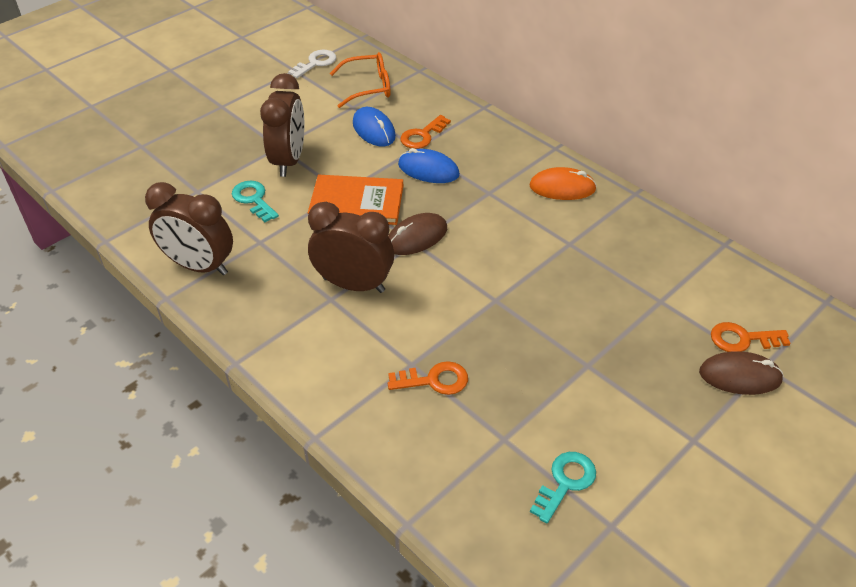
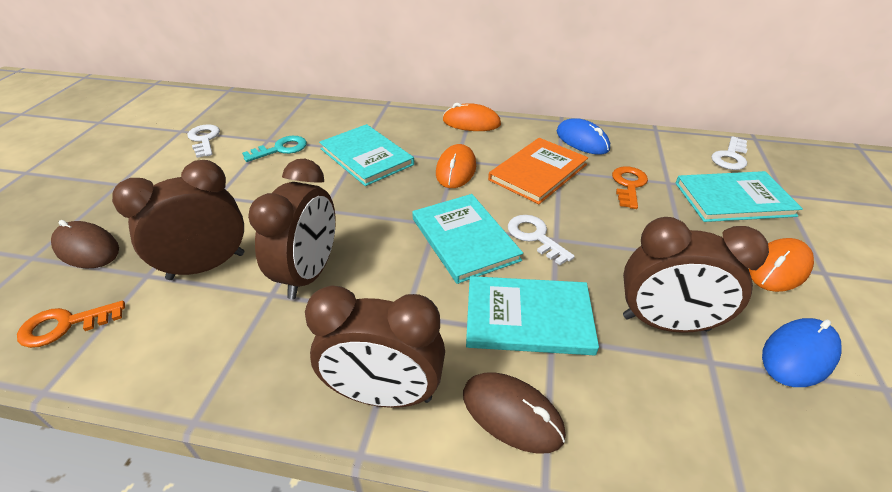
brown clock: [145,182,233,275] [260,73,304,177] [308,202,394,293] = 3 -> [112,160,244,280] [248,159,336,299] [305,286,445,408] [623,217,769,333] = 4
orange glasses: [330,52,390,108] = 1 -> none = 0
orange key: [388,361,468,395] [400,115,451,149] [711,322,790,352] = 3 -> [17,301,125,348] [612,166,648,209] = 2
orange mouse: [529,167,597,200] = 1 -> [436,144,476,188] [443,103,501,131] [749,238,814,292] = 3
turquoise book: none = 0 -> [319,124,414,186] [412,194,523,284] [466,276,599,355] [675,171,803,222] = 4
turquoise key: [232,181,279,222] [530,452,596,524] = 2 -> [242,136,307,162] = 1
white key: [288,50,336,78] = 1 -> [188,124,220,158] [508,215,575,265] [711,136,747,170] = 3

